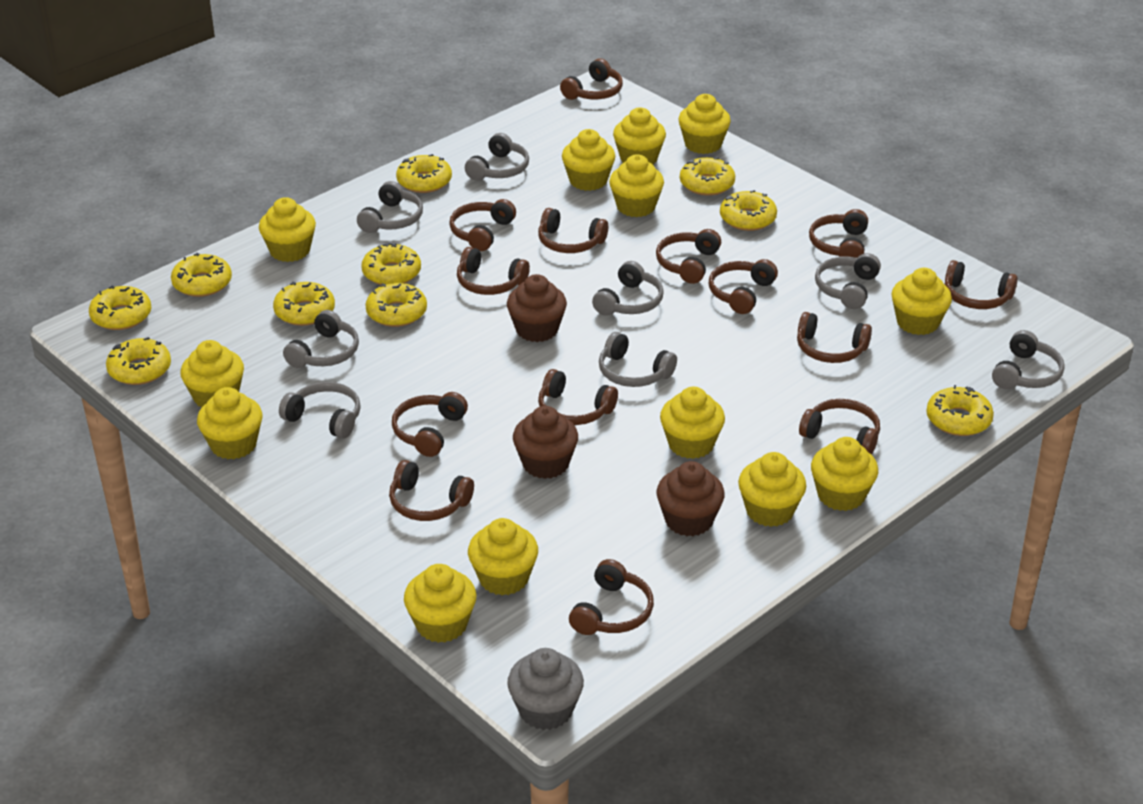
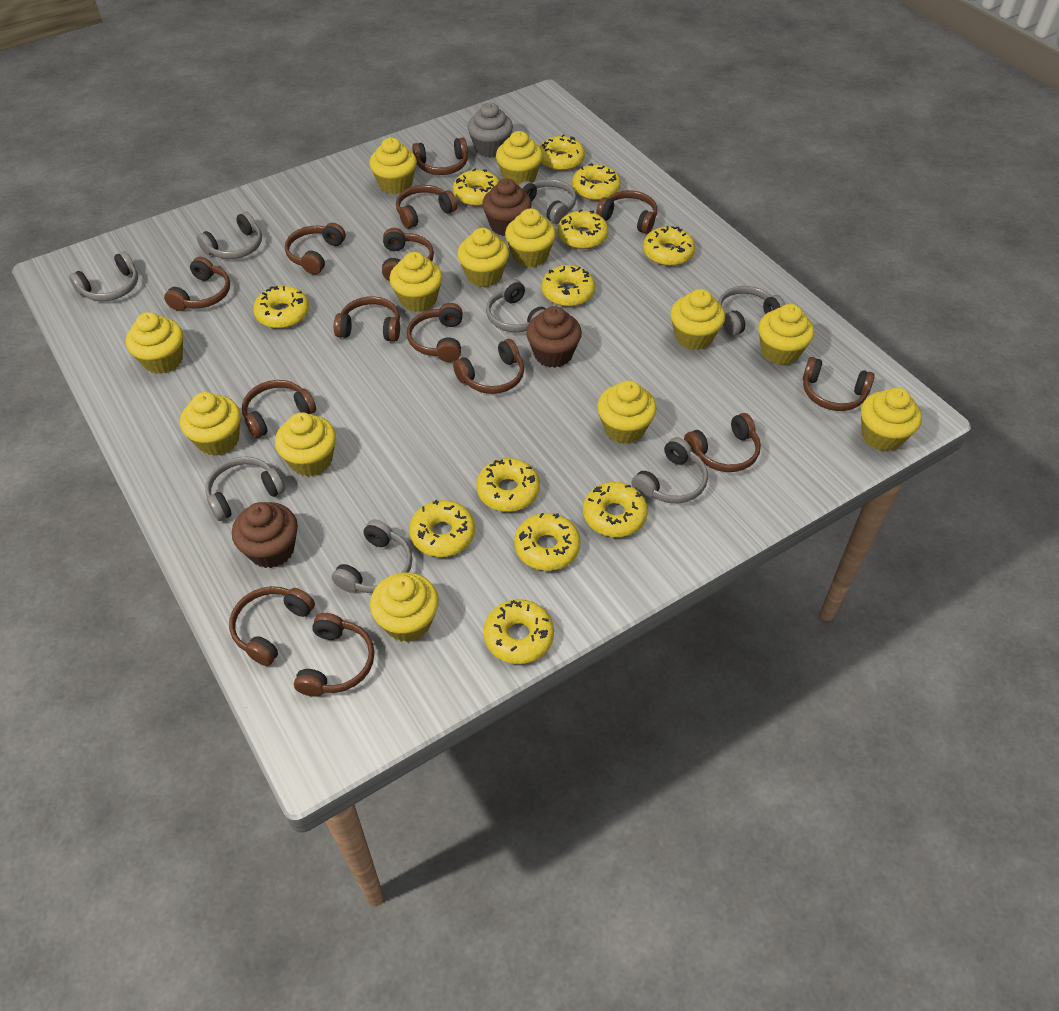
yellow donut: [89,285,152,330] [106,337,171,385] [171,253,232,297] [273,282,335,326] [361,243,421,285] [365,283,427,327] [396,154,452,193] [680,157,735,196] [720,190,777,231] [926,385,994,436] = 10 -> [253,286,309,328] [409,500,475,557] [453,169,500,206] [476,458,540,512] [483,599,554,664] [514,513,581,571] [540,134,585,171] [542,265,595,307] [557,209,608,249] [572,163,621,201] [583,482,648,537] [643,226,695,266] = 12

